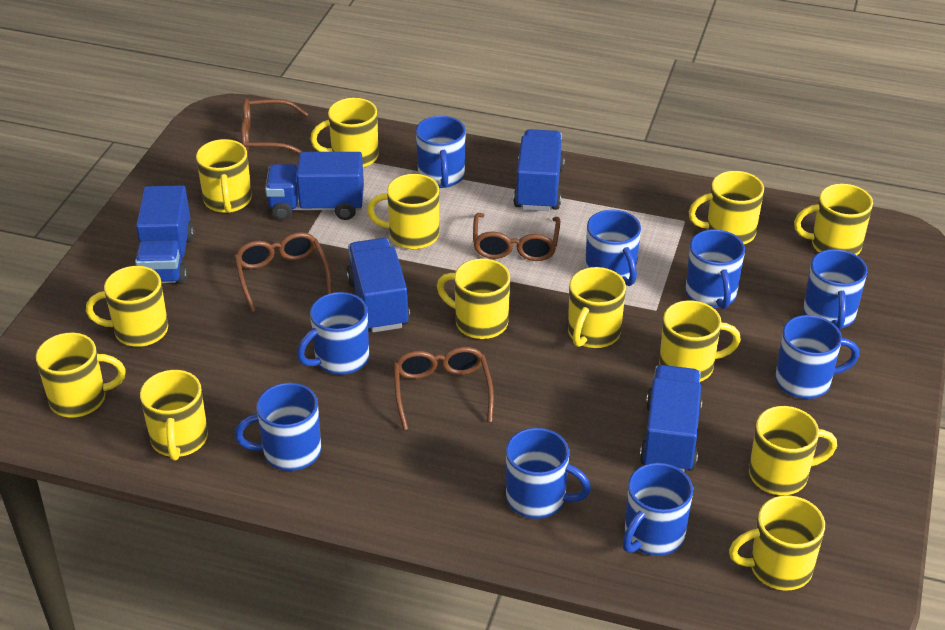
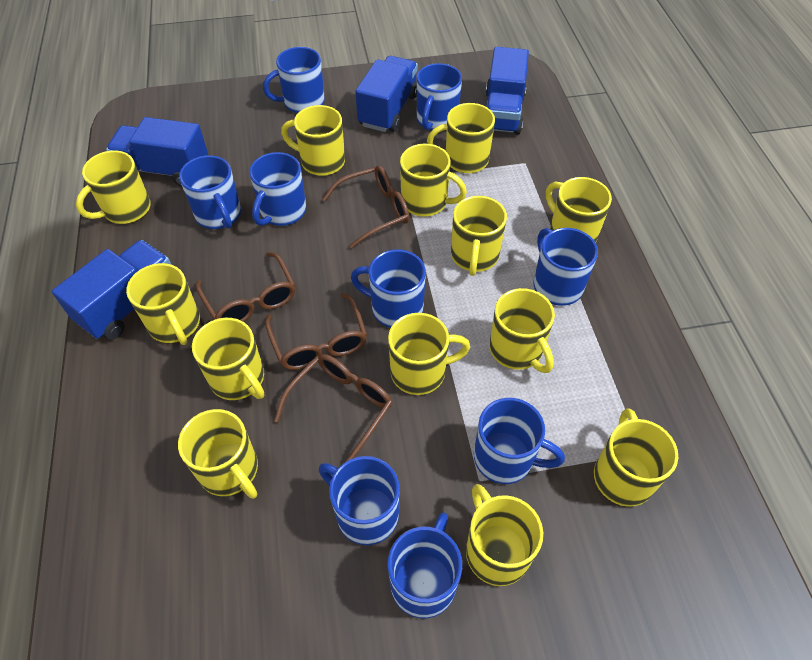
blue truck: [135,185,194,284] [265,152,364,220] [346,238,410,332] [513,129,565,211] [640,365,703,471] = 5 -> [52,240,171,340] [106,117,208,187] [355,56,418,132] [486,47,529,135] = 4

